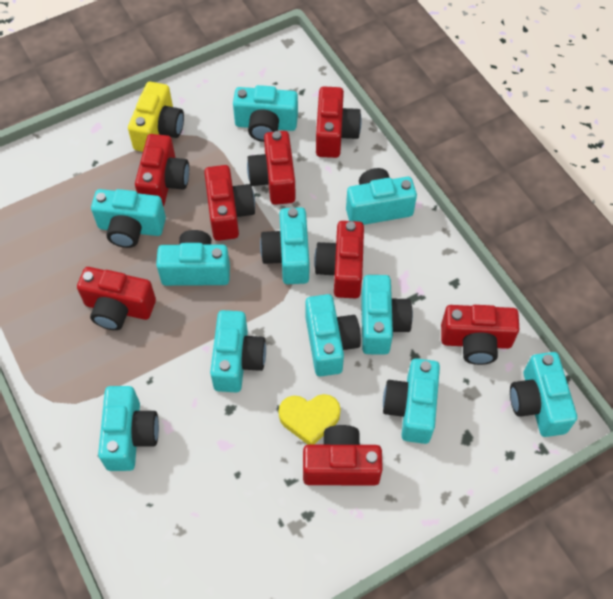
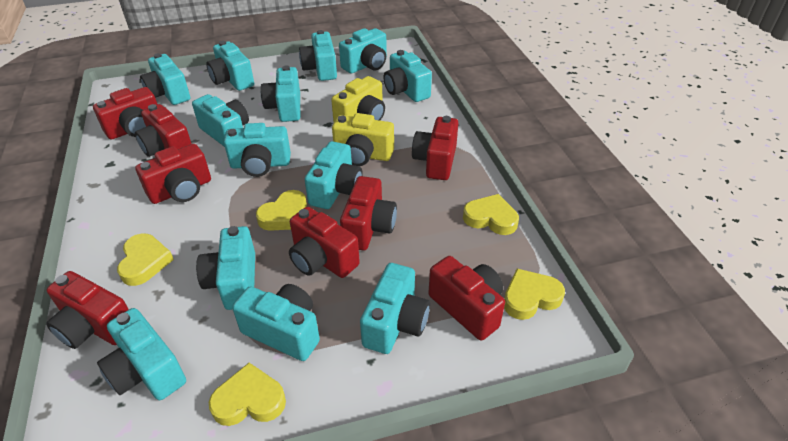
turquoise camera: [91,189,166,248] [98,386,159,471] [156,230,230,286] [210,310,266,392] [233,85,298,142] [260,207,309,284] [306,294,361,377] [346,168,417,225] [361,275,413,355] [383,358,440,444] [510,352,577,437] = 11 -> [97,308,186,400] [140,53,190,105] [192,94,249,147] [196,226,255,310] [206,41,254,91] [224,123,291,177] [232,284,320,361] [261,65,300,122] [299,30,337,81] [305,141,363,209] [339,28,387,74] [360,263,430,354] [383,50,432,102] = 13
yellow camera: [128,82,184,152] = 1 -> [331,76,385,122] [332,113,394,166] = 2
yellow heart: [279,394,341,445] = 1 -> [117,233,174,286] [209,363,286,426] [256,190,307,231] [463,194,519,235] [504,269,565,320] = 5

